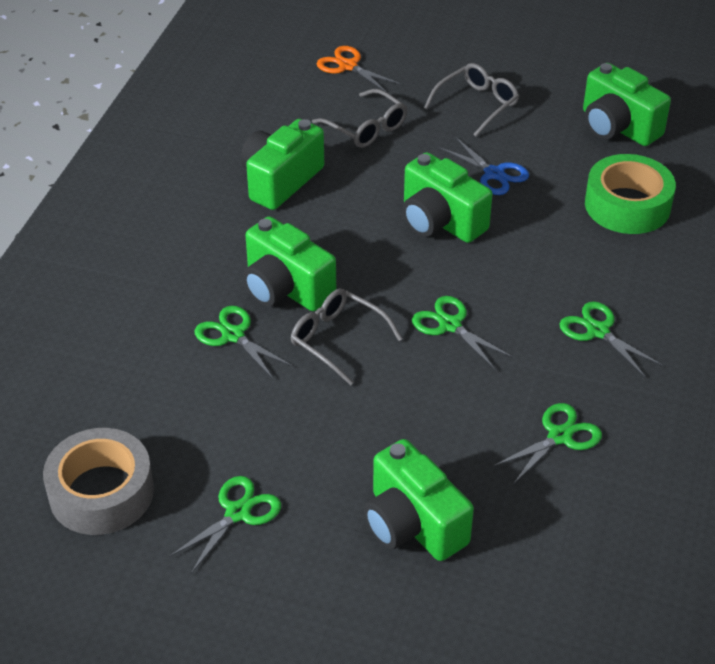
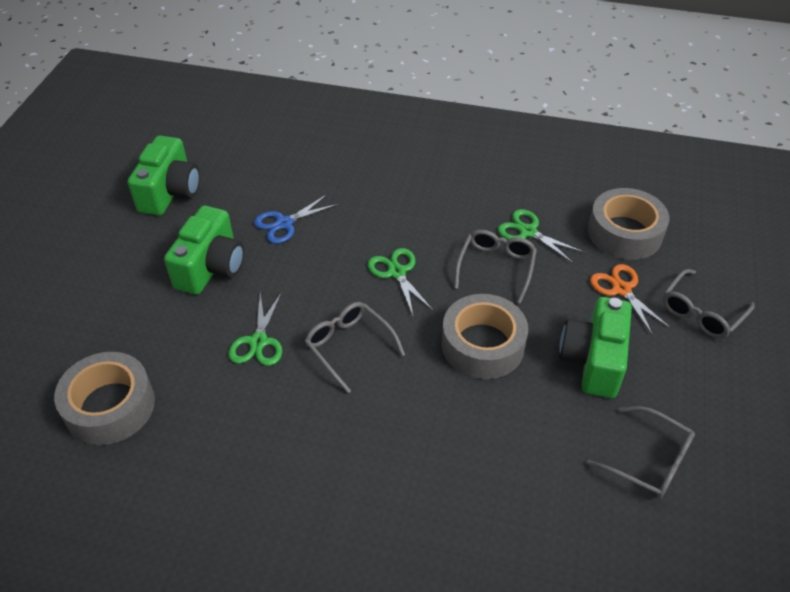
green camera: [241,119,324,210] [243,216,336,311] [364,439,474,561] [402,152,493,243] [583,63,671,146] = 5 -> [128,136,200,216] [164,206,244,295] [559,297,632,398] = 3
green scissors: [169,476,281,574] [194,306,293,379] [412,296,513,370] [493,403,602,484] [559,301,663,377] = 5 -> [229,292,282,366] [368,248,434,315] [498,209,584,263] = 3
green tape: [585,154,676,234] = 1 -> none = 0
grey glasses: [291,288,402,385] [312,89,407,148] [424,63,519,137] = 3 -> [304,302,405,393] [454,230,537,304] [587,406,695,499] [663,269,754,339] = 4
grey tape: [43,428,154,535] = 1 -> [54,352,155,445] [441,294,528,379] [588,188,669,260] = 3

